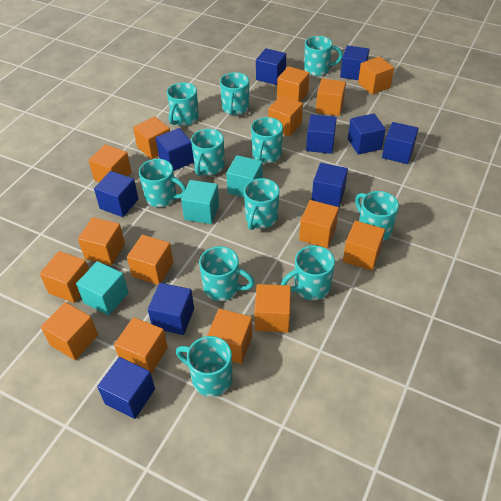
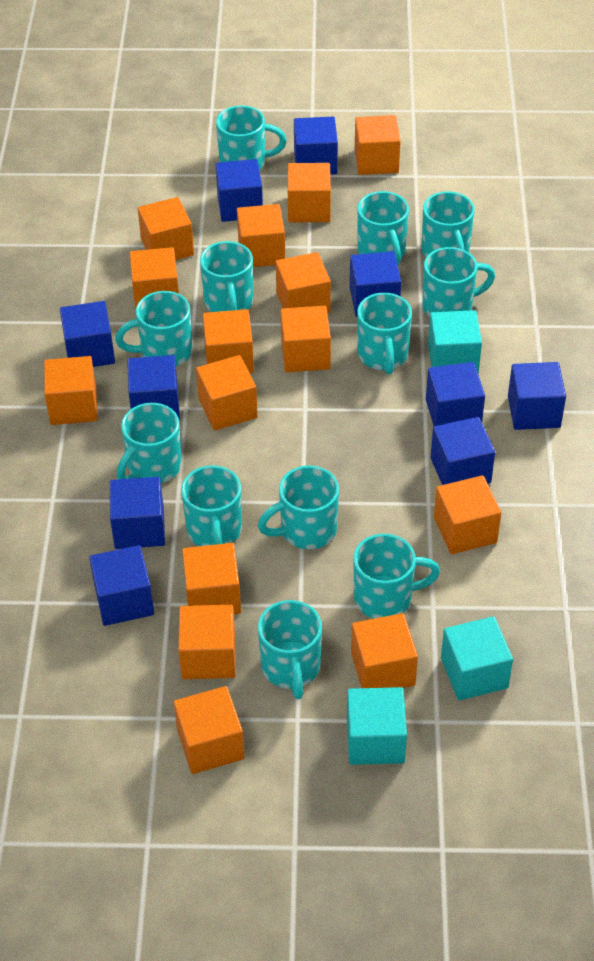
turquoise mug: [139,159,186,207] [167,82,199,126] [176,336,232,397] [191,129,225,176] [199,246,255,301] [220,72,249,115] [244,178,280,230] [251,117,283,163] [281,246,335,300] [304,36,343,76] [355,191,399,241] = 11 -> [115,291,192,366] [117,403,182,483] [181,465,242,546] [200,241,253,312] [216,106,287,170] [258,465,339,549] [258,600,322,699] [353,534,440,619] [357,191,409,265] [357,293,412,374] [422,191,475,257] [423,247,495,317] = 12

